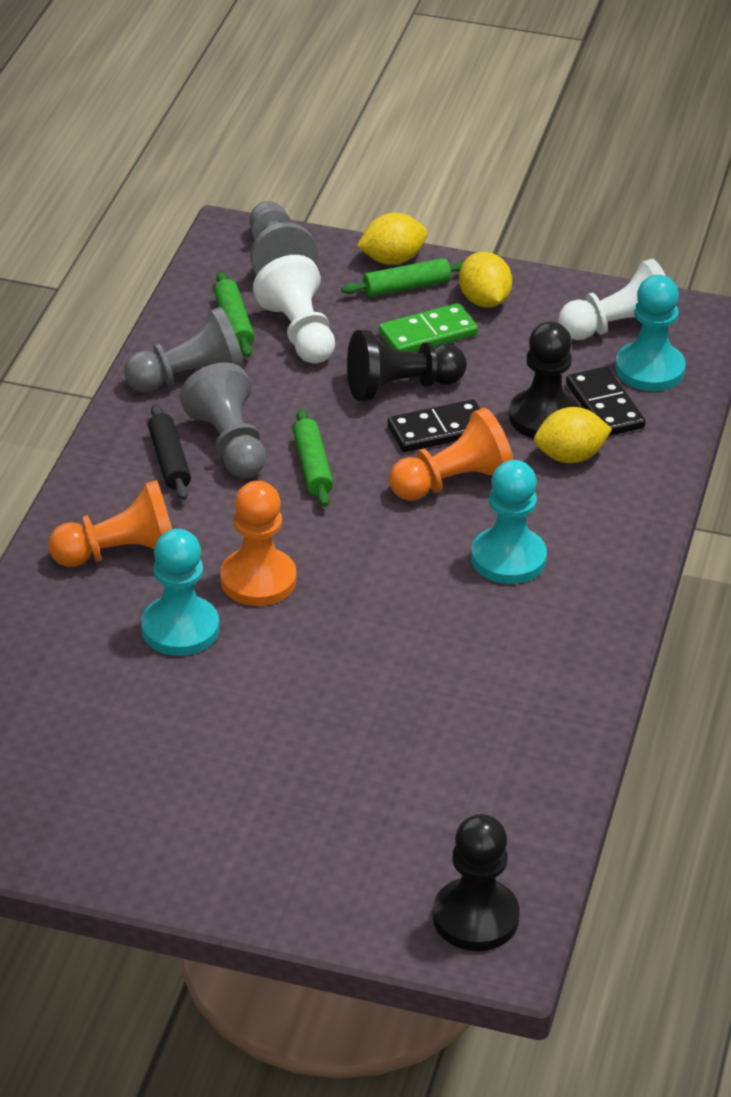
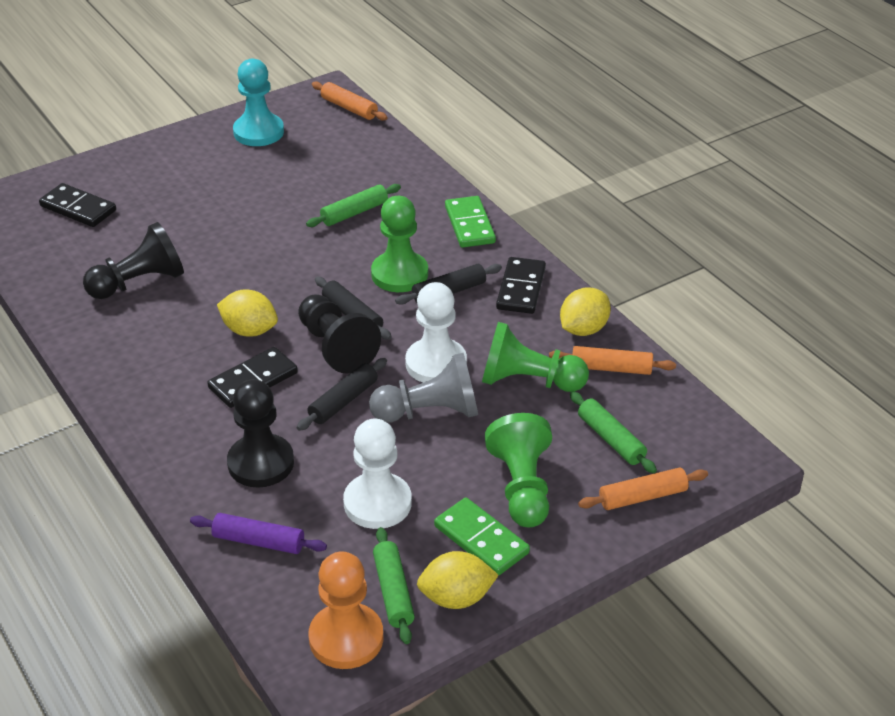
black domino: [387,399,480,452] [566,366,646,436] = 2 -> [39,183,116,227] [207,347,298,408] [496,257,546,314] = 3
black rolling pin: [148,404,191,500] = 1 -> [297,358,387,431] [315,277,392,340] [395,264,502,305] = 3
green domino: [379,303,478,352] = 1 -> [434,498,530,575] [445,196,496,248] = 2
green pawn: none = 0 -> [371,196,428,292] [482,322,589,392] [485,413,552,527] = 3
grey pawn: [124,307,245,392] [180,362,266,478] [249,201,318,275] = 3 -> [369,353,478,423] = 1
orange pawn: [48,480,172,567] [220,481,297,606] [389,408,514,501] = 3 -> [309,551,384,669] = 1
orange rolling pin: none = 0 -> [312,81,388,121] [549,346,676,375] [578,467,708,510] = 3
purple rolling pin: none = 0 -> [190,513,327,554] = 1
turquoise pawn: [141,529,219,656] [471,460,547,584] [615,275,686,391] = 3 -> [233,59,284,146] = 1

